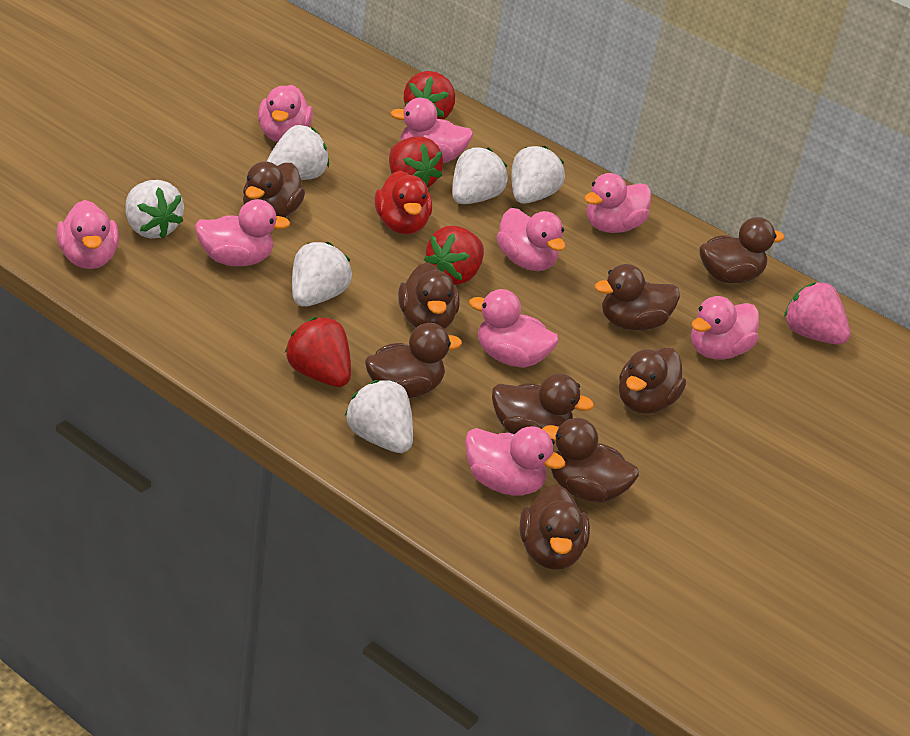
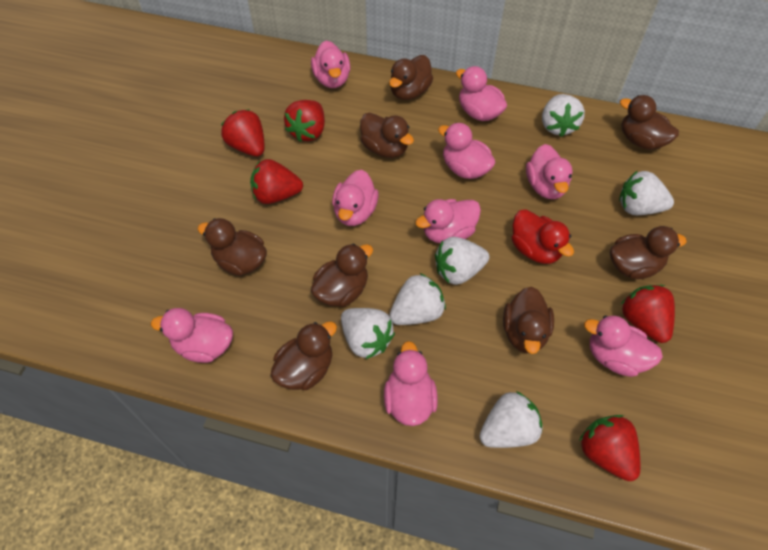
brown duck: [243,161,305,217] [365,323,462,398] [398,262,460,329] [492,374,594,434] [520,484,590,570] [542,418,639,503] [595,264,680,330] [619,348,686,414] [699,217,785,283] = 9 -> [198,218,267,276] [270,321,337,390] [311,243,373,307] [360,113,414,158] [389,55,433,100] [503,287,554,354] [610,226,687,279] [620,95,679,150] = 8
pink strawberry: [784,282,850,345] = 1 -> none = 0
red strawberry: [285,317,351,387] [389,137,443,188] [404,71,455,119] [424,226,484,285] = 4 -> [221,109,265,156] [250,159,303,204] [284,100,325,142] [579,415,641,481] [621,285,675,343] = 5

